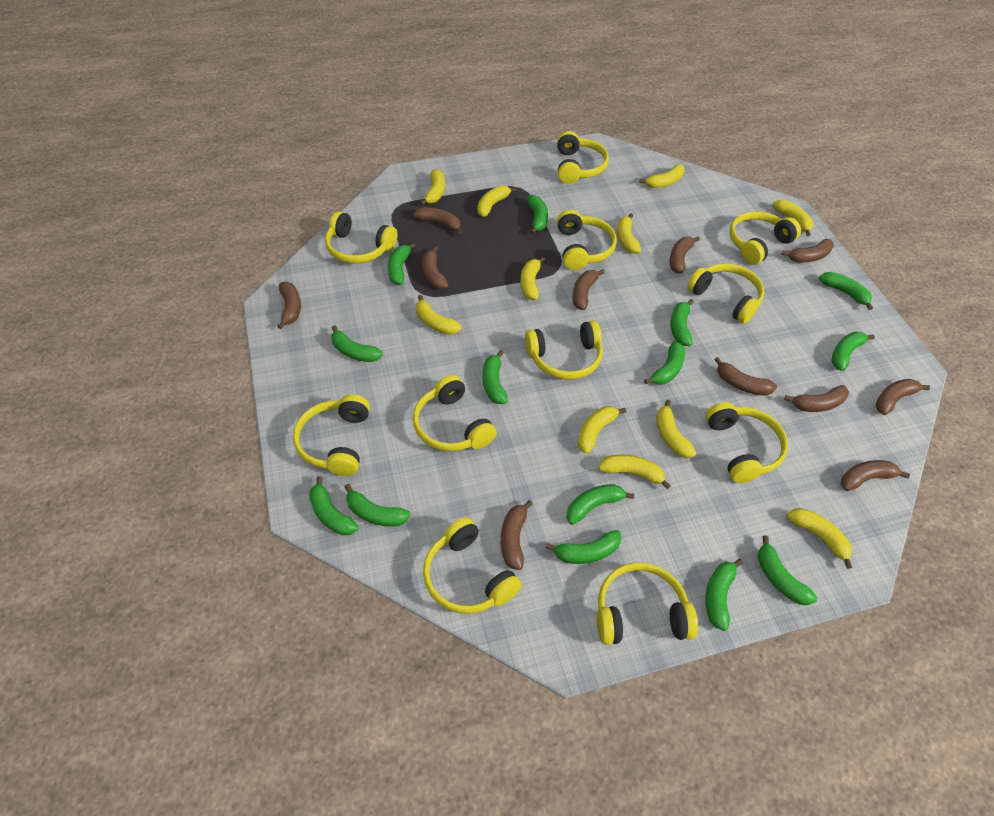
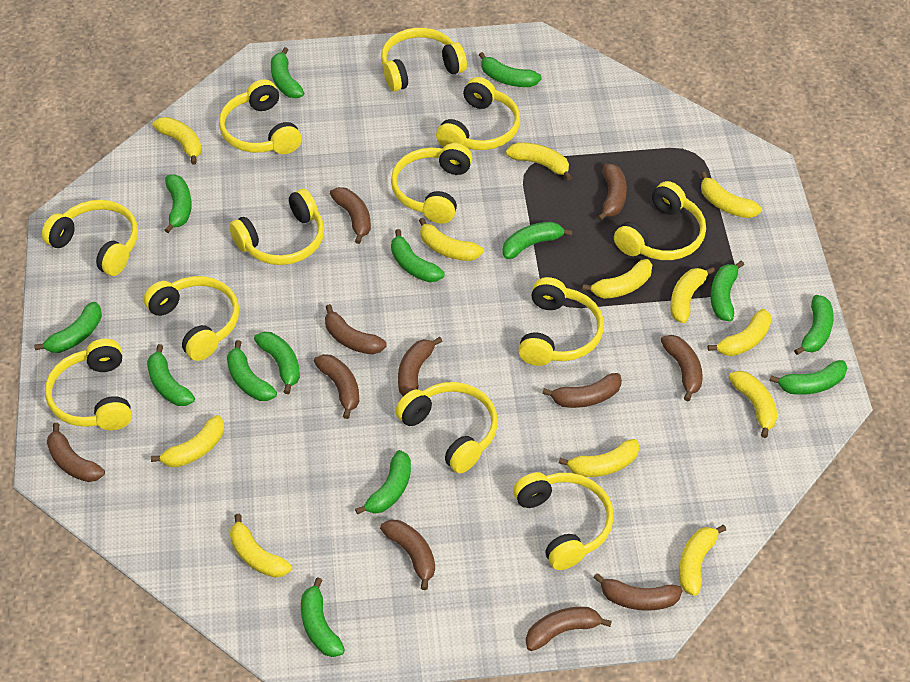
yellow banana: [416,295,462,335] [420,169,445,205] [477,186,517,217] [521,257,545,300] [578,406,626,454] [598,454,671,489] [617,213,641,254] [640,164,685,188] [656,400,696,458] [772,200,814,236] [787,508,852,569] = 11 -> [151,415,224,467] [153,117,202,165] [230,514,292,578] [419,218,483,261] [506,142,572,180] [559,439,639,477] [583,259,652,299] [670,267,715,323] [679,525,726,596] [701,172,762,218] [708,309,772,356] [729,371,777,438] = 12
yellow headphones: [293,394,370,476] [325,211,397,264] [413,375,497,451] [423,517,522,614] [525,320,603,380] [557,131,609,184] [557,209,617,270] [597,562,698,645] [687,263,764,324] [706,402,788,483] [729,211,801,265] = 11 -> [42,200,138,276] [45,339,132,430] [144,276,239,361] [219,79,302,154] [229,189,324,265] [381,28,467,92] [391,143,473,224] [395,382,498,473] [436,77,520,150] [513,472,614,570] [518,277,604,366] [614,181,706,260] = 12

